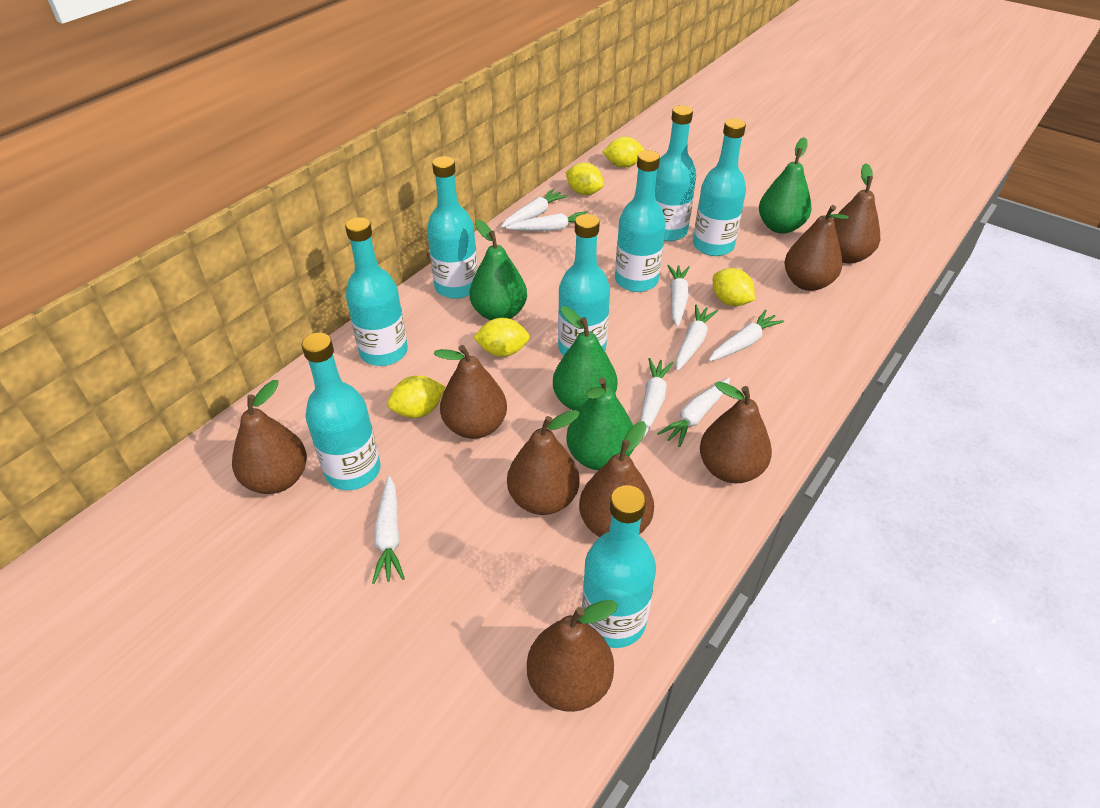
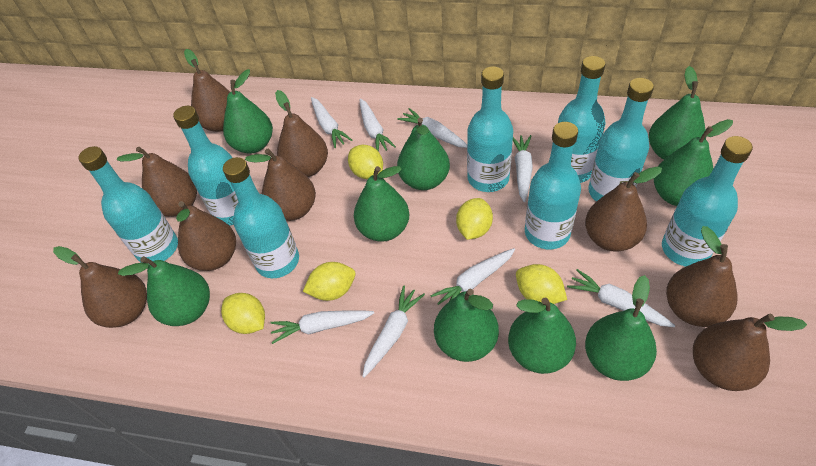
brown pear: [232,380,307,494] [433,345,507,439] [507,410,580,515] [527,600,618,712] [579,421,654,537] [700,381,772,483] [784,205,849,291] [833,163,880,264] = 8 -> [53,246,147,328] [117,147,197,217] [176,201,236,271] [184,49,230,132] [245,149,316,221] [275,90,328,177] [585,166,662,252] [666,226,737,327] [693,313,807,391] = 9
green pear: [469,220,527,320] [553,306,618,411] [566,378,634,470] [759,137,812,234] = 4 -> [118,256,210,326] [223,69,273,153] [354,166,409,242] [397,118,450,190] [434,289,499,362] [508,297,576,374] [585,275,657,381] [649,66,706,160] [654,119,733,206] = 9

